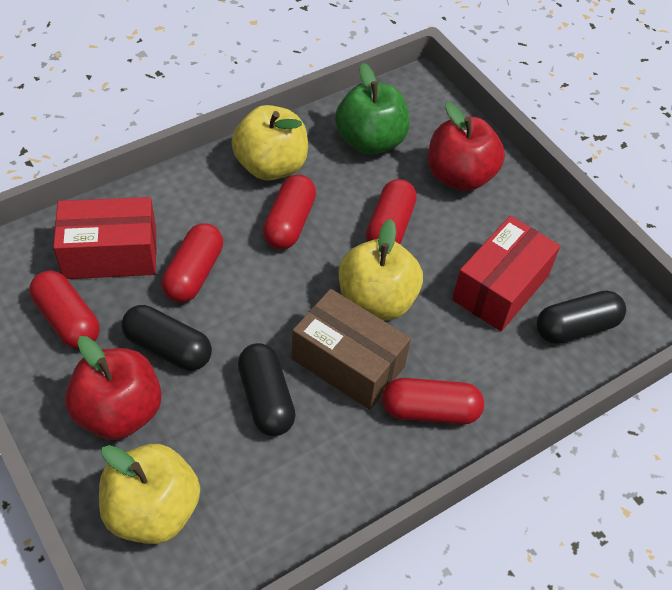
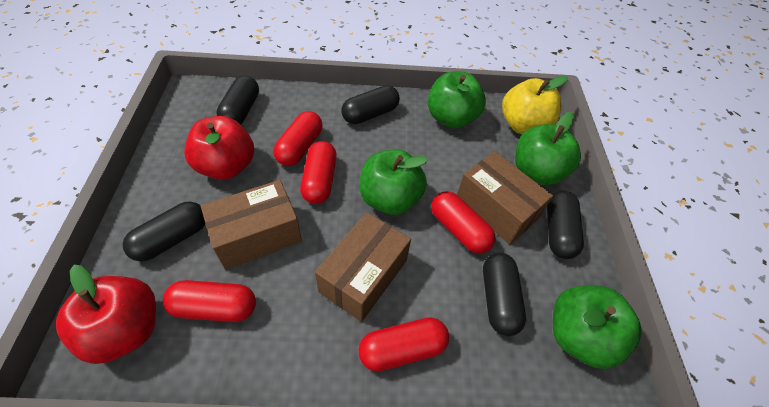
black capsule: [121,305,212,371] [238,343,296,436] [537,290,626,344] = 3 -> [123,202,205,261] [216,75,259,124] [341,85,400,124] [483,253,526,336] [547,191,584,259] = 5
brown box: [292,289,411,410] = 1 -> [201,180,302,270] [315,212,411,322] [457,151,553,244] = 3
green apple: [335,63,410,155] = 1 -> [359,149,428,215] [428,71,486,128] [515,112,581,185] [553,286,642,369] = 4
red box: [53,197,156,279] [452,216,560,331] = 2 -> none = 0
yellow apple: [99,444,200,544] [231,105,308,181] [339,219,423,321] = 3 -> [502,76,568,134] = 1

